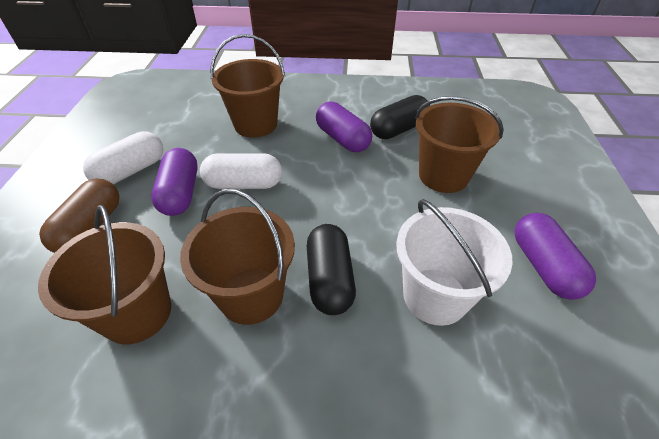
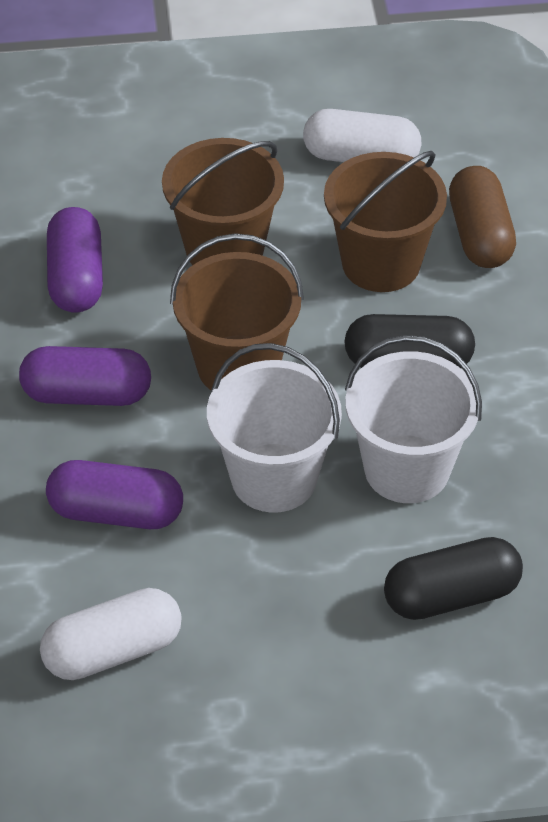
brown bucket: [38,205,171,344] [180,189,295,325] [210,34,285,138] [415,96,504,193] = 4 -> [162,138,284,265] [170,233,304,391] [324,151,447,292] = 3
white bucket: [396,199,513,326] = 1 -> [207,343,342,513] [345,335,482,503] = 2

